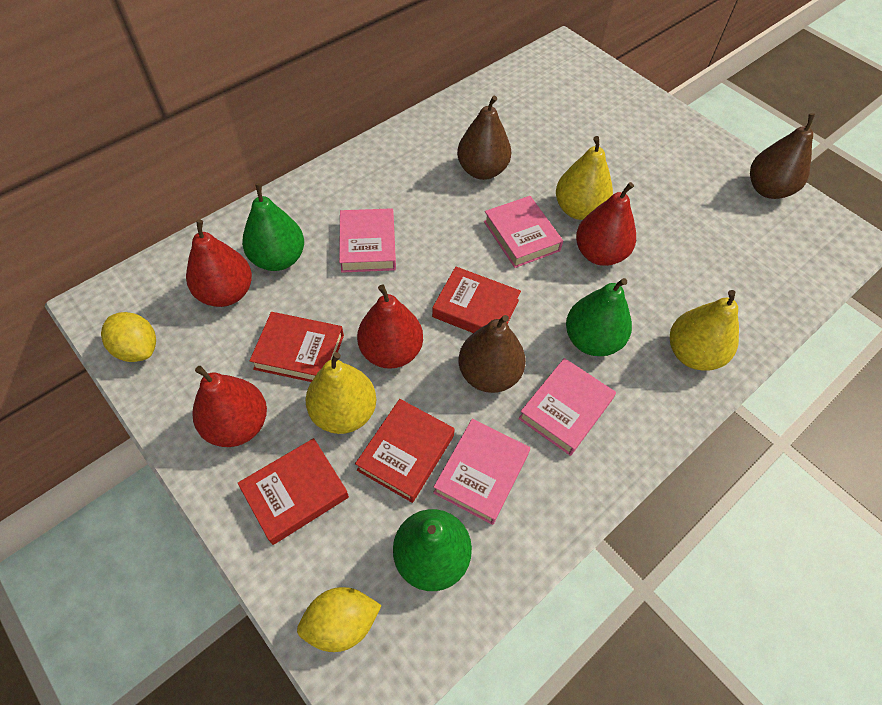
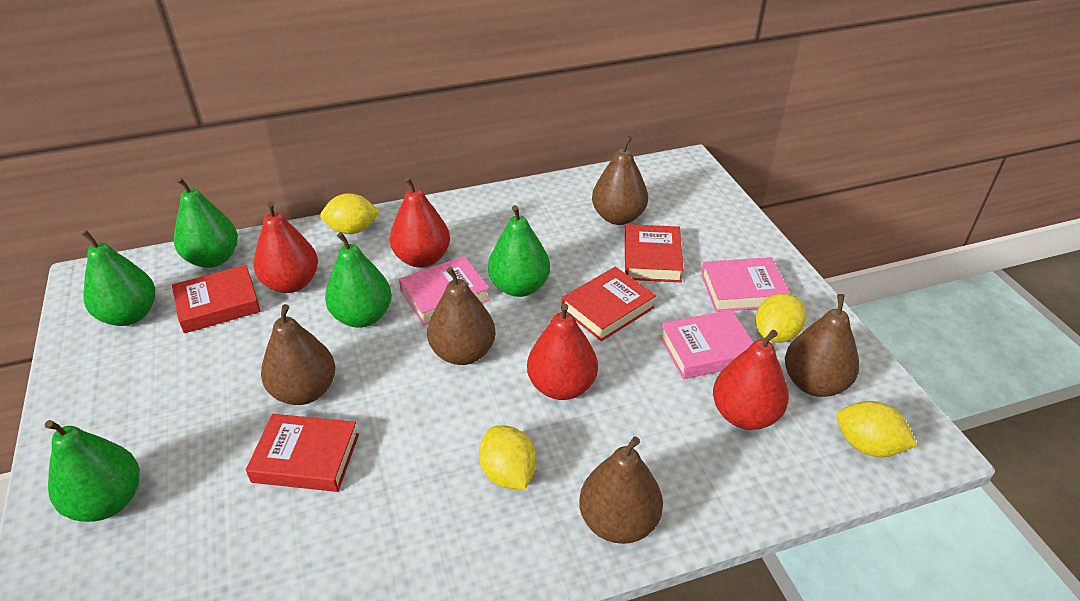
brown pear: [457,96,511,180] [459,315,526,393] [750,113,815,199] = 3 -> [261,304,336,405] [427,267,496,365] [579,436,663,544] [592,136,648,225] [785,294,859,397] = 5
green pear: [242,183,304,271] [393,509,472,591] [566,278,632,356] = 3 -> [45,420,140,522] [81,230,155,326] [174,177,238,268] [325,232,392,328] [488,205,550,297] = 5
pink book: [339,208,396,273] [433,419,530,525] [484,196,563,268] [518,358,616,456] = 4 -> [399,256,490,325] [660,310,754,379] [701,257,790,312] = 3
yellow lemon: [101,312,156,362] [297,587,382,652] = 2 -> [320,193,380,234] [479,426,536,489] [755,293,806,343] [836,401,917,457] = 4
yellow pear: [305,352,376,434] [556,136,613,220] [670,290,739,371] = 3 -> none = 0

